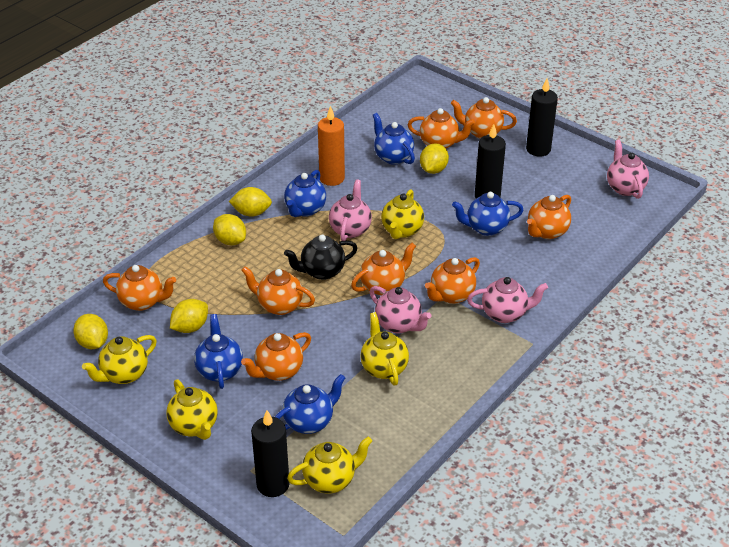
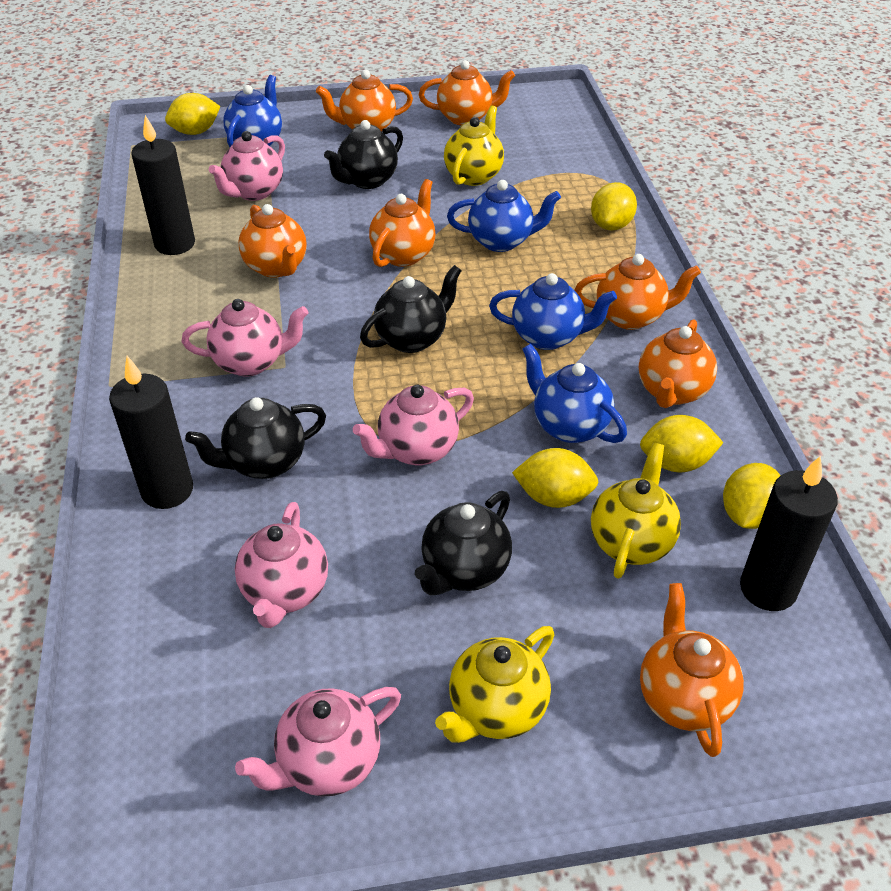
black teapot: [284,235,358,280] = 1 -> [185,397,326,479] [324,120,403,189] [360,265,462,353] [415,491,512,595] = 4
blue teapot: [194,314,243,389] [275,374,345,434] [284,170,326,217] [373,113,415,165] [452,192,523,236] = 5 -> [223,75,282,147] [447,180,561,252] [489,273,617,350] [522,344,627,443] = 4
orange candle: [318,106,345,186] = 1 -> none = 0
orange teapot: [103,265,176,311] [241,266,315,315] [241,332,311,381] [351,243,416,296] [408,108,475,149] [425,257,480,304] [451,97,517,139] [527,195,571,239] = 8 -> [239,204,307,278] [316,70,413,132] [369,179,436,267] [419,60,515,126] [575,254,701,330] [639,319,717,408] [640,583,744,757] = 7
pink teapot: [329,179,372,241] [370,286,432,334] [467,277,548,323] [607,140,649,199] = 4 -> [182,299,308,377] [209,131,285,201] [235,502,328,628] [235,687,401,796] [353,385,474,466] = 5
yellow teapot: [82,335,157,384] [166,379,218,440] [287,437,372,494] [360,312,409,385] [381,189,424,239] = 5 -> [435,626,554,743] [444,105,504,186] [591,443,681,579] = 3

